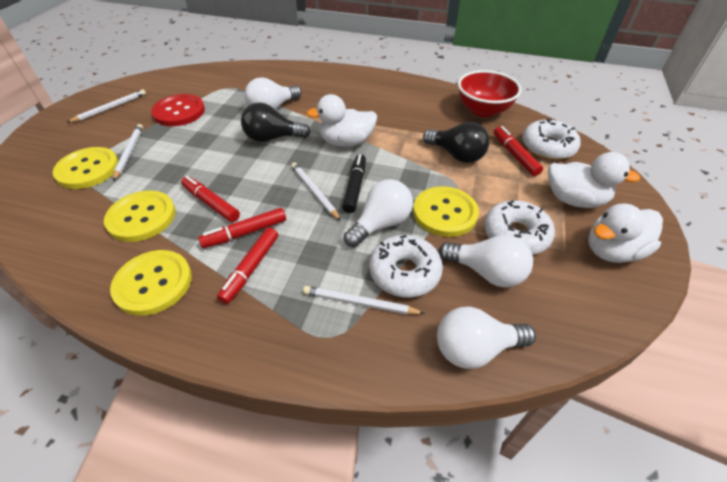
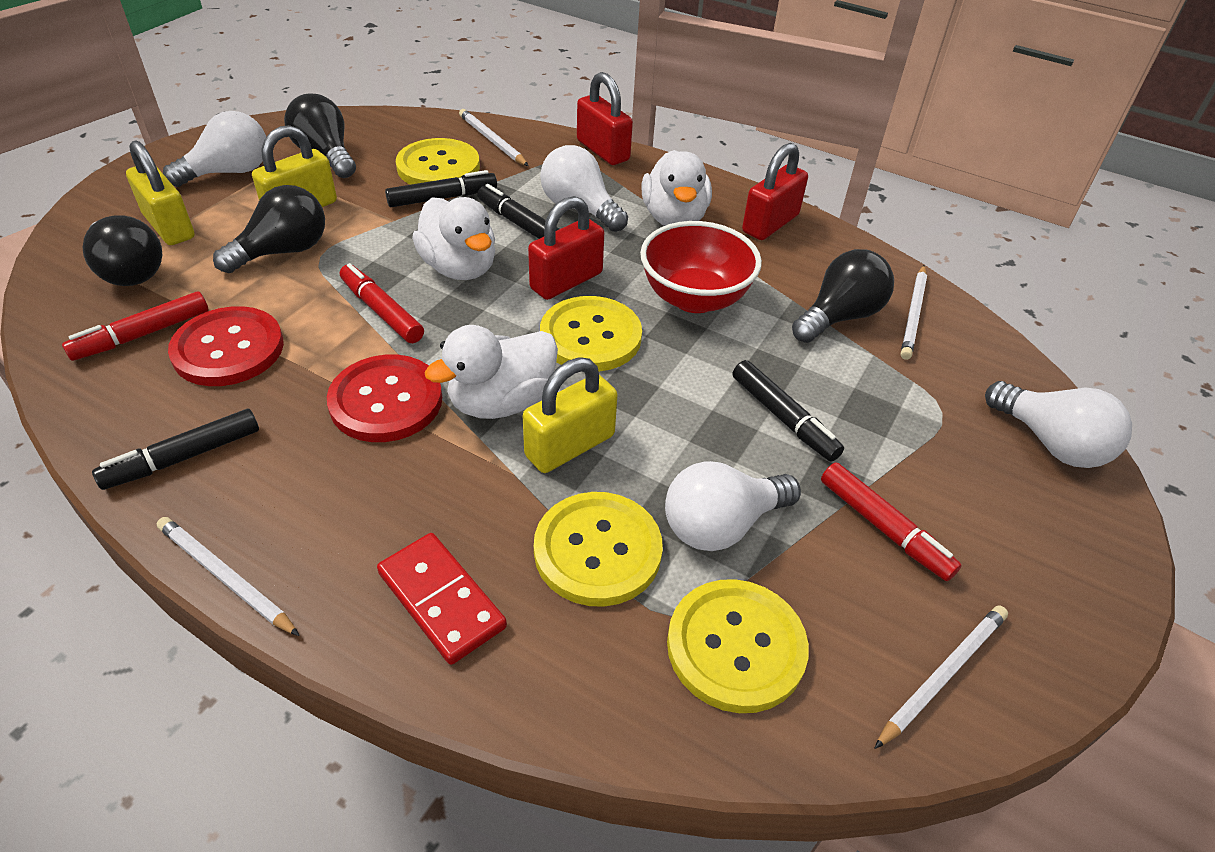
black light bulb: [241,102,311,142] [423,122,490,163] = 2 -> [83,215,162,286] [213,185,325,273] [284,93,356,178] [792,249,894,343] = 4
black marker: [342,154,366,213] = 1 -> [92,409,259,490] [385,170,497,207] [477,184,560,239] [733,360,844,462] = 4
red button: [151,94,205,126] = 1 -> [168,306,284,386] [327,355,442,442] = 2
red domino: none = 0 -> [377,533,507,665] = 1
red marker: [181,176,240,222] [198,208,286,248] [217,227,278,304] [494,126,543,176] = 4 -> [62,291,208,361] [340,263,424,343] [821,463,962,581] = 3
red padlock: none = 0 -> [528,196,604,300] [577,72,633,165] [742,143,808,240] = 3
white donut: [369,235,443,297] [484,200,555,255] [522,119,581,160] = 3 -> none = 0
yellow padlock: none = 0 -> [126,140,195,245] [252,125,337,207] [523,357,617,473] = 3

